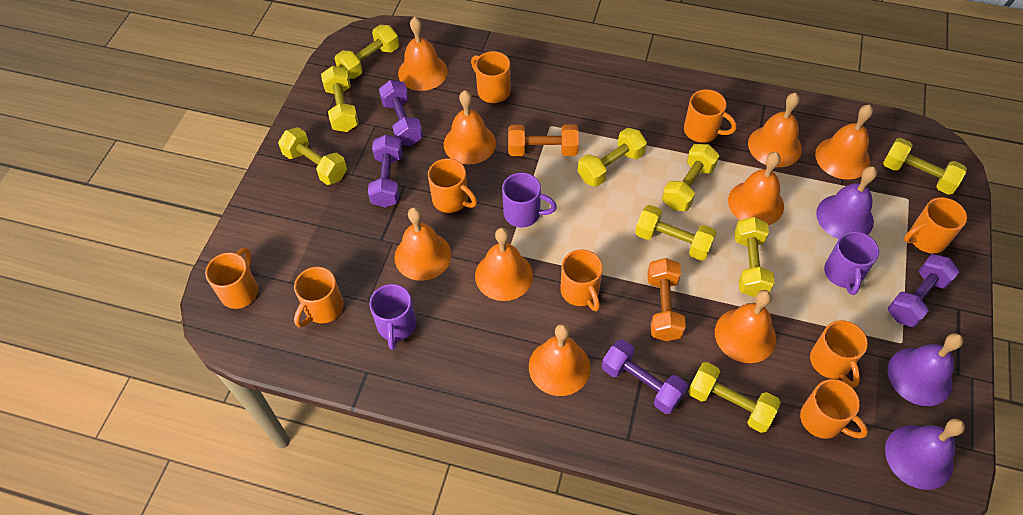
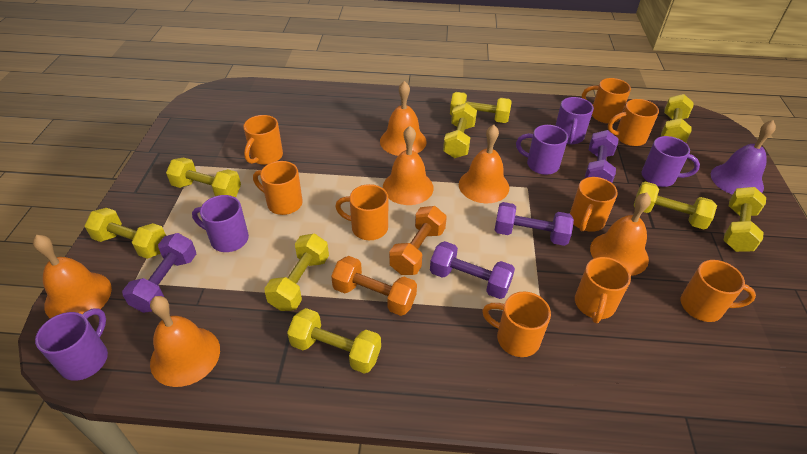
orange bell: [394,207,452,281] [398,17,448,91] [444,90,496,165] [475,227,533,301] [529,324,591,396] [715,290,776,363] [728,152,784,225] [748,93,802,167] [815,105,873,179] = 9 -> [33,235,112,319] [150,296,220,387] [380,81,427,156] [383,126,434,205] [459,125,509,203] [590,192,651,276] = 6
purple bell: [816,166,877,239] [885,419,965,490] [888,333,963,406] = 3 -> [711,120,776,195] = 1
purple mug: [369,284,416,350] [502,172,557,227] [824,231,879,295] = 3 -> [35,308,108,381] [192,195,249,252] [516,125,568,175] [555,97,594,144] [642,136,700,187] = 5

